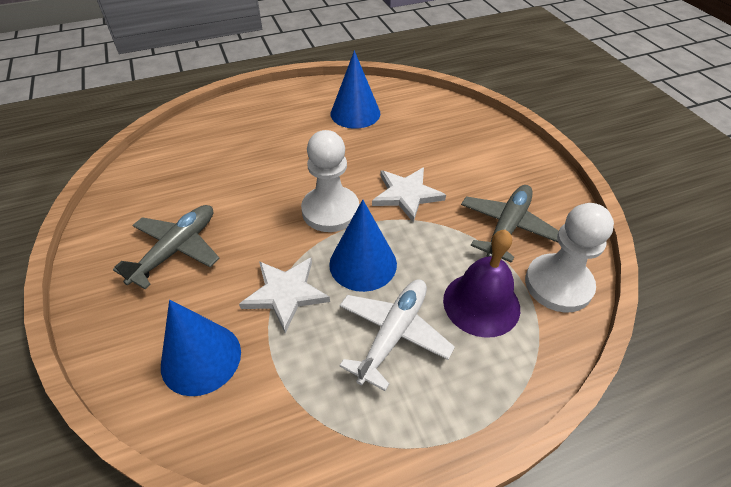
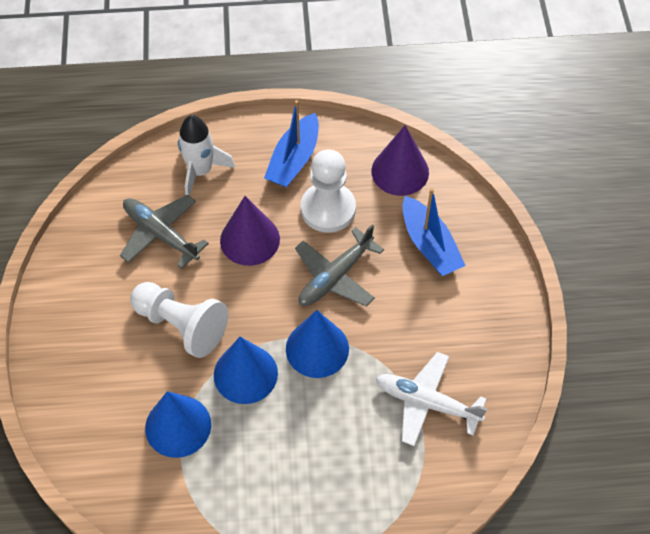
blue boat: none = 0 -> [264,100,319,187] [402,188,466,276] = 2
purple bell: [443,229,520,338] = 1 -> none = 0
purple cone: none = 0 -> [220,196,280,266] [371,125,429,196] = 2
white rocket: none = 0 -> [178,115,235,196] = 1
white star: [239,258,330,333] [372,167,446,223] = 2 -> none = 0

